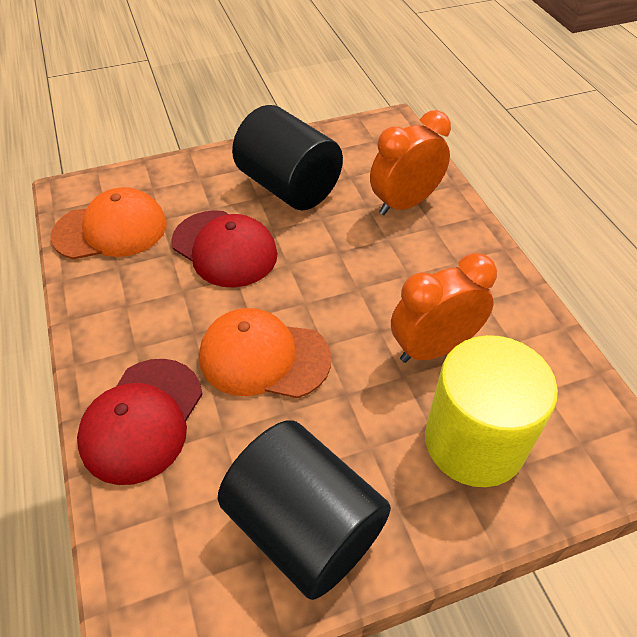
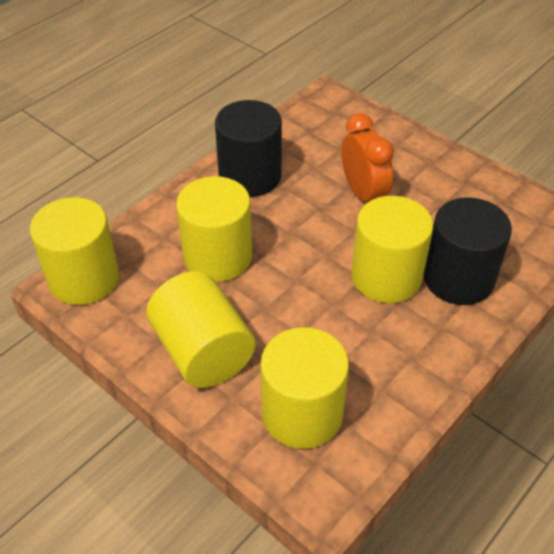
orange cap: [50,187,167,259] [199,308,331,398] = 2 -> none = 0
orange clock: [370,110,451,215] [391,253,497,363] = 2 -> [341,113,394,202] = 1
red cap: [77,359,203,485] [171,210,278,287] = 2 -> none = 0
yellow cylinder: [425,335,558,487] = 1 -> [30,197,119,305] [146,271,255,388] [176,176,252,282] [260,327,349,449] [351,196,433,303] = 5

